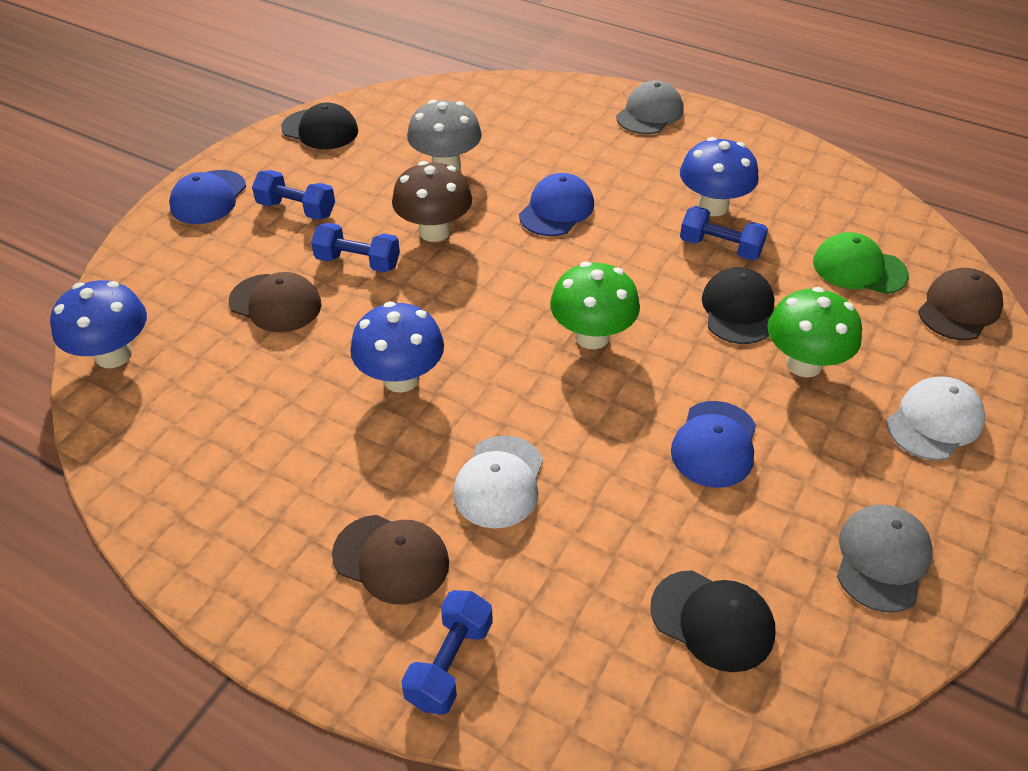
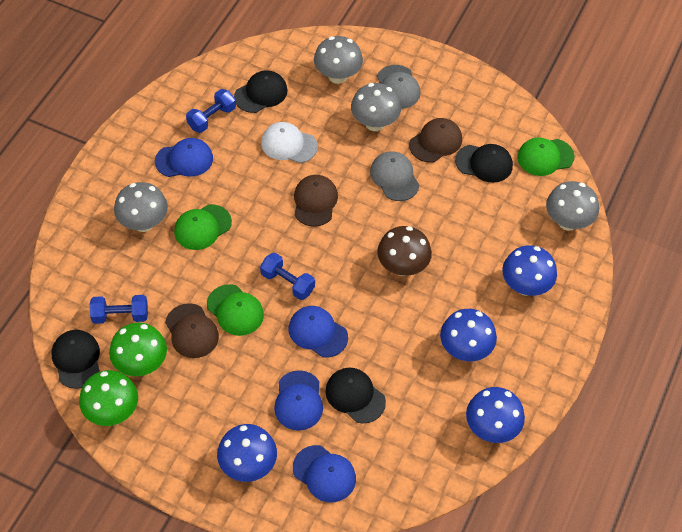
black cap: [281,102,358,149] [650,570,775,672] [702,267,775,344] = 3 -> [52,330,100,389] [234,70,288,113] [325,367,386,424] [455,144,513,183] = 4
blue cap: [169,170,246,224] [519,173,594,236] [671,401,756,488] = 3 -> [155,138,213,177] [274,370,323,431] [289,306,348,358] [293,445,356,502] = 4
blue dumbbell: [252,170,335,220] [311,223,400,273] [401,590,493,715] [680,206,768,261] = 4 -> [90,295,148,324] [186,89,236,133] [260,253,315,300] = 3
blue mushroom: [50,280,147,368] [350,302,444,393] [680,137,759,216] = 3 -> [217,424,277,482] [440,309,497,361] [466,387,525,443] [502,245,557,296] = 4
green cap: [813,232,909,294] = 1 -> [174,204,232,250] [207,284,264,336] [517,138,575,176] = 3
grey mushroom: [407,99,482,171] = 1 -> [114,182,168,232] [314,36,363,84] [351,83,401,131] [546,181,599,231] = 4
white cap: [453,435,543,528] [887,376,985,460] = 2 -> [261,122,318,163] = 1

